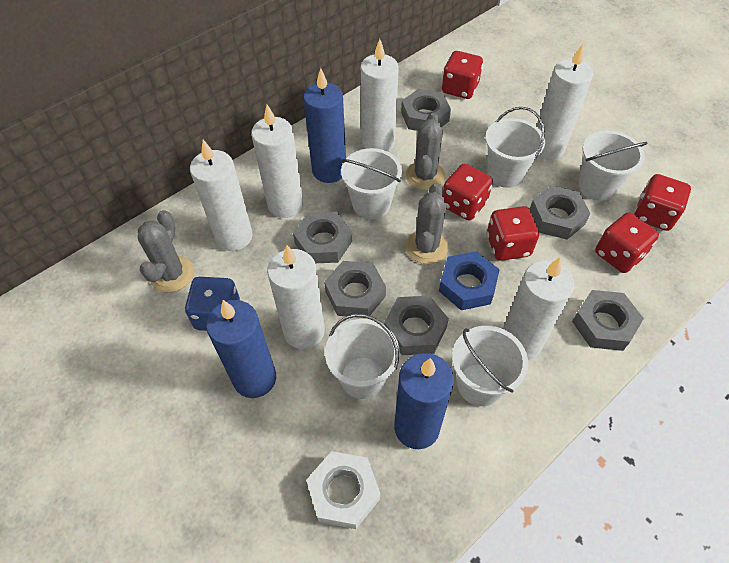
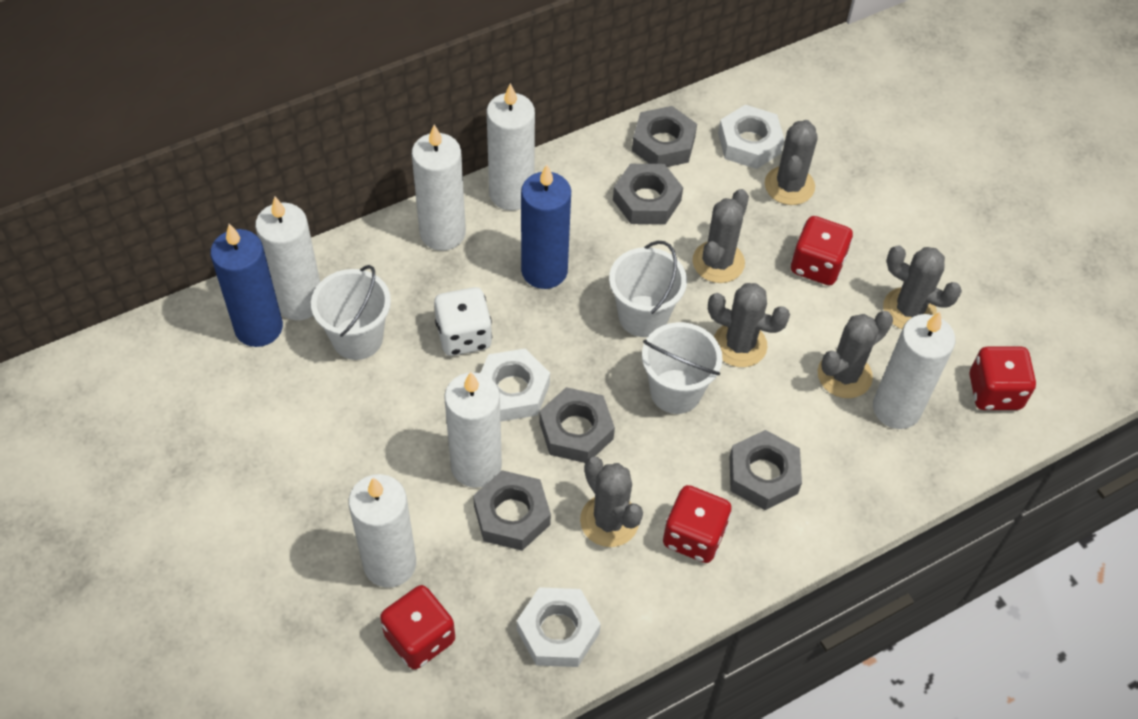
blue candle: [206,300,276,398] [303,68,346,183] [394,353,454,449] = 3 -> [210,224,283,347] [521,164,571,289] = 2
blue dice: [185,277,240,331] = 1 -> none = 0
blue nut: [439,251,500,310] = 1 -> none = 0
grey cactus: [138,210,194,293] [405,183,449,264] [406,112,445,190] = 3 -> [580,456,643,547] [693,189,749,283] [708,283,790,367] [765,120,818,205] [818,311,893,398] [883,245,962,329] = 6
grey nut: [293,212,352,263] [324,261,386,318] [384,296,449,355] [401,89,451,131] [530,185,591,240] [572,290,644,351] = 6 -> [473,470,551,551] [539,387,615,463] [613,164,683,224] [632,106,697,167] [730,430,802,510] = 5
red dice: [442,51,483,99] [442,163,493,221] [487,206,539,261] [595,212,659,273] [634,174,691,231] = 5 -> [380,585,455,670] [663,485,732,563] [791,216,853,285] [970,346,1036,410] = 4
white bucket: [325,314,399,399] [341,148,402,219] [452,326,528,406] [486,107,545,188] [578,130,648,201] = 5 -> [311,265,391,360] [609,241,687,337] [642,322,723,414] = 3
white dice: none = 0 -> [434,287,492,356] = 1
white nut: [306,451,381,529] = 1 -> [481,349,550,422] [517,587,601,667] [718,105,785,169] = 3

